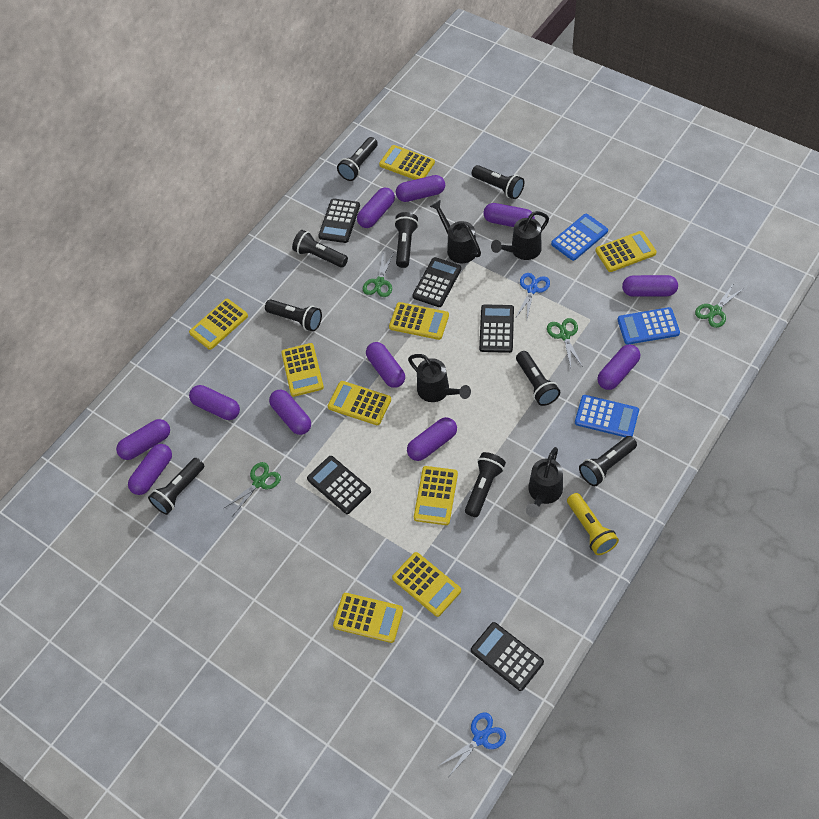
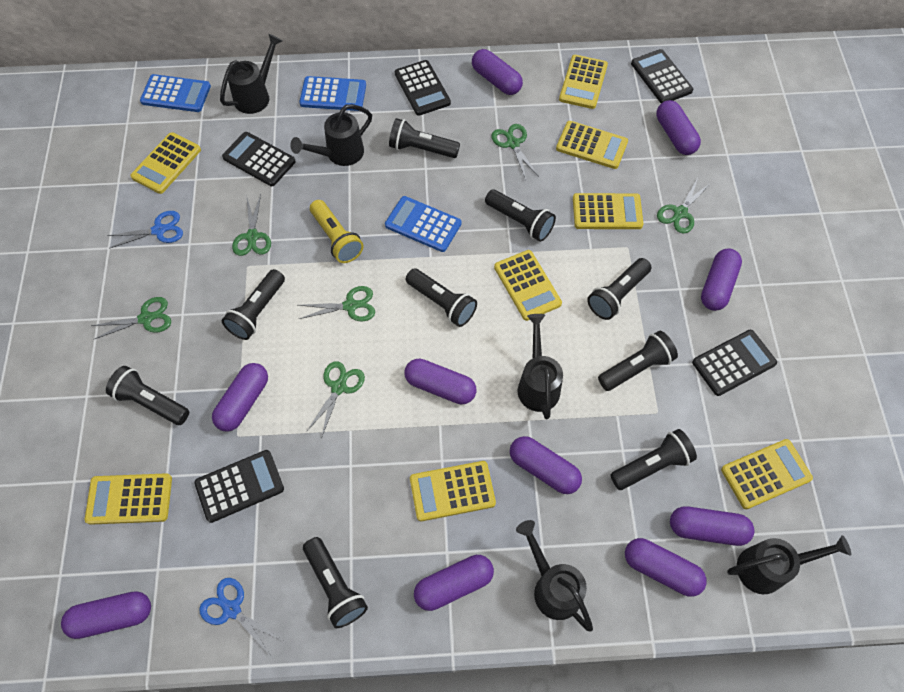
black watering can: [408,354,471,402] [430,200,481,263] [491,211,549,260] [526,447,563,518] = 4 -> [220,34,282,114] [290,104,372,166] [516,520,593,631] [518,314,563,419] [727,535,851,594] = 5
green scissors: [223,462,281,515] [363,253,394,297] [547,318,583,367] [695,283,744,328] = 4 -> [91,297,171,340] [232,195,271,256] [299,286,375,322] [306,361,365,438] [491,124,539,179] [657,178,711,234] = 6
purple capsule: [116,419,170,460] [128,444,172,495] [189,385,240,420] [269,390,311,435] [357,188,395,228] [366,342,405,388] [396,175,445,202] [407,417,457,461] [483,203,535,227] [598,344,640,390] [622,275,678,297] = 11 -> [61,591,151,639] [212,363,268,432] [404,359,477,404] [414,555,494,611] [472,49,523,95] [510,436,582,494] [625,538,707,597] [656,100,701,155] [670,506,754,546] [701,248,742,311] = 10
yellow calculator: [189,299,248,350] [281,343,324,397] [328,381,391,425] [333,593,403,643] [379,145,435,180] [389,302,449,340] [392,552,461,617] [414,466,458,525] [595,231,657,272] = 9 -> [85,473,172,525] [130,132,201,194] [410,461,496,521] [494,250,562,321] [556,121,628,169] [559,55,608,109] [573,193,643,229] [721,439,813,509] = 8

